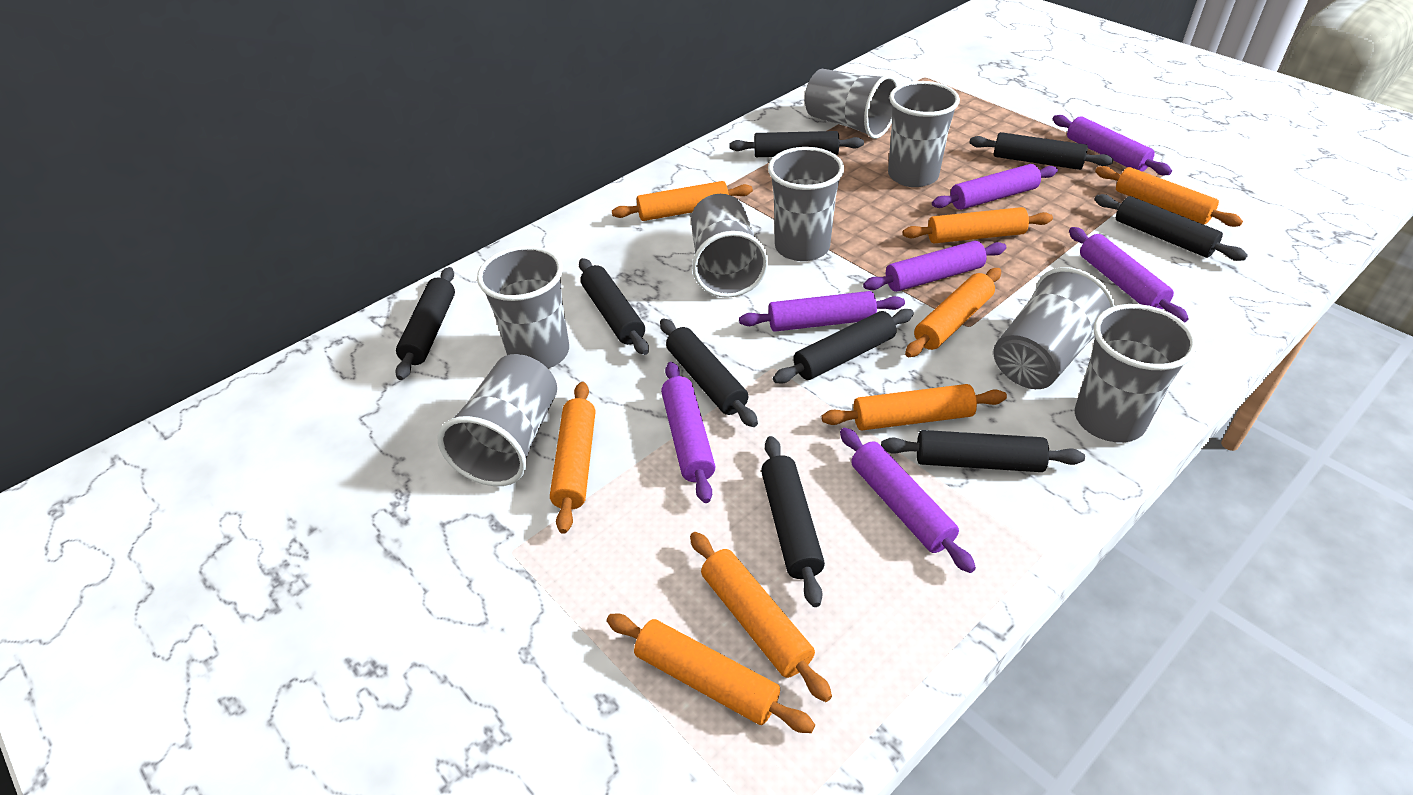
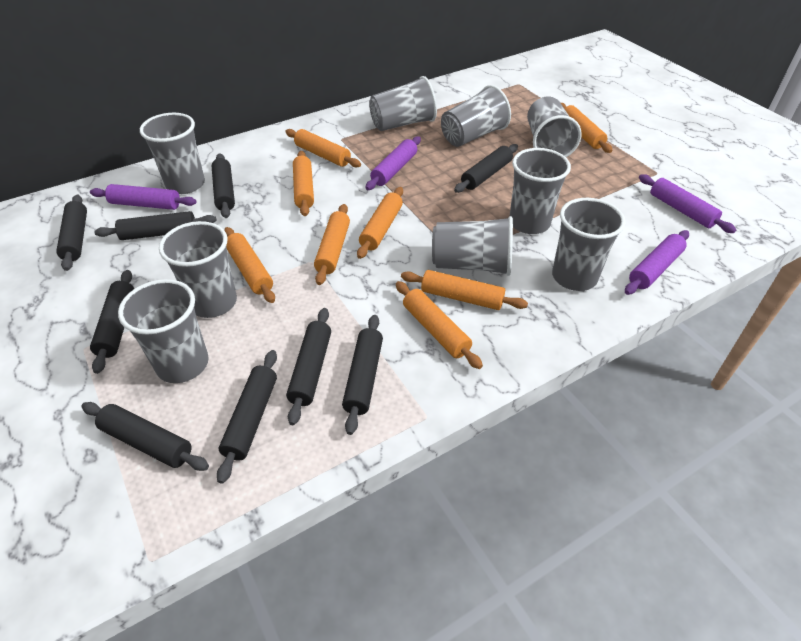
grey cup: [438,354,557,486] [477,246,569,369] [691,194,768,298] [768,147,844,261] [805,69,898,139] [888,81,960,187] [993,267,1115,389] [1075,304,1197,443] = 8 -> [118,279,209,383] [140,113,205,194] [159,221,237,318] [369,76,437,131] [432,216,513,276] [441,85,511,147] [510,148,571,234] [527,97,581,157] [552,198,625,291] = 9
purple rolling pin: [661,362,716,503] [739,291,905,332] [840,428,976,573] [863,241,1006,292] [932,164,1058,210] [1053,115,1172,175] [1069,227,1189,323] = 7 -> [90,184,197,210] [365,136,421,190] [625,230,689,295] [639,174,736,233] = 4

